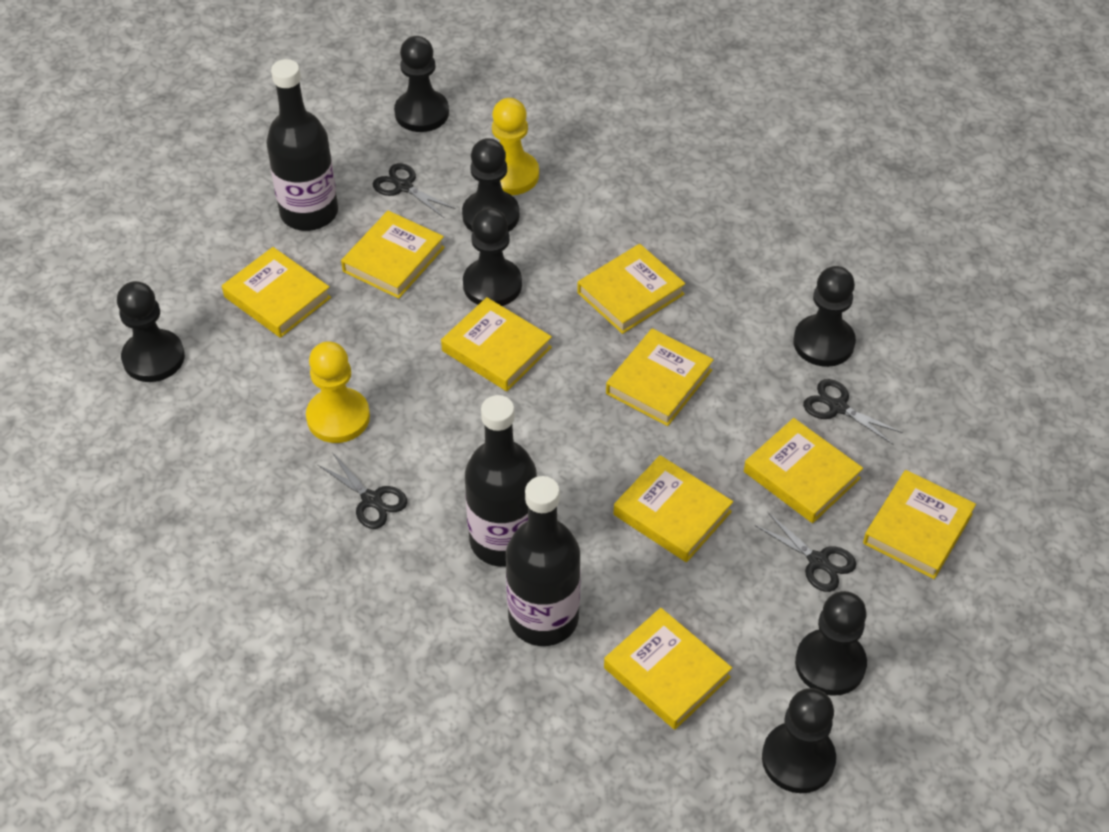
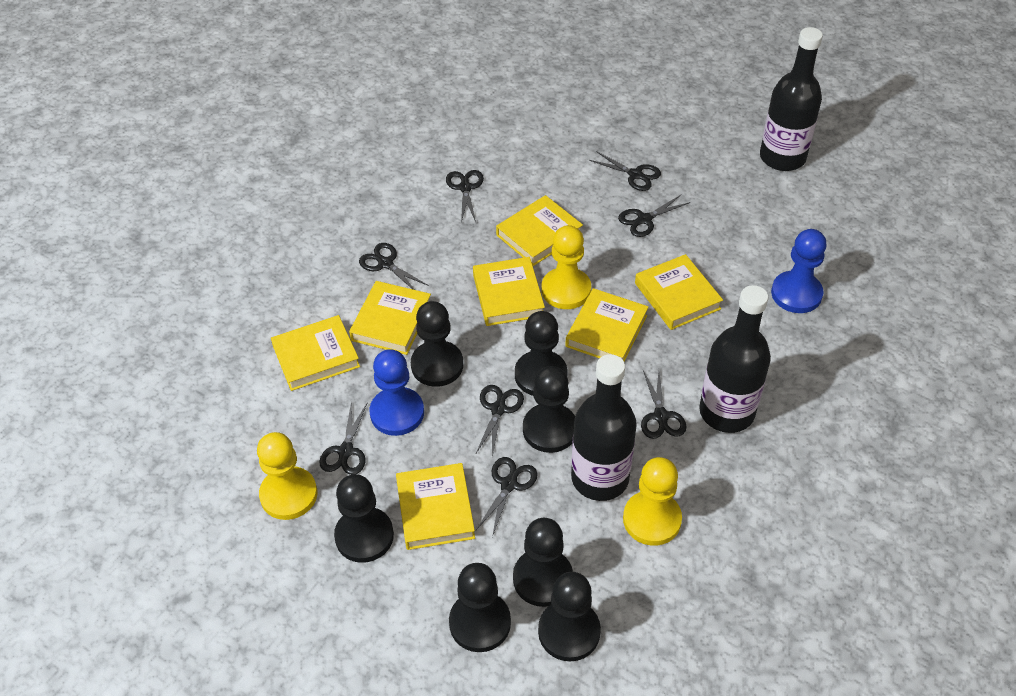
black scissors: [317,452,407,529] [373,163,456,218] [755,512,856,592] [803,379,903,445] = 4 -> [319,401,368,475] [359,243,427,290] [446,170,484,222] [476,385,524,457] [476,457,537,537] [589,151,661,191] [618,195,690,237] [641,370,686,439] = 8
blue pawn: none = 0 -> [369,349,424,436] [771,229,827,313] = 2
yellow book: [222,247,331,338] [341,211,445,299] [441,297,552,391] [577,244,685,334] [604,608,732,730] [606,328,714,426] [614,455,733,562] [744,418,863,523] [863,470,976,579] = 9 -> [271,315,360,391] [349,281,431,355] [396,463,475,550] [473,257,545,326] [496,195,583,266] [565,288,648,362] [635,254,723,330] = 7
yellow pawn: [306,341,370,443] [492,98,539,195] = 2 -> [257,432,317,520] [541,225,591,309] [623,457,682,546] = 3

